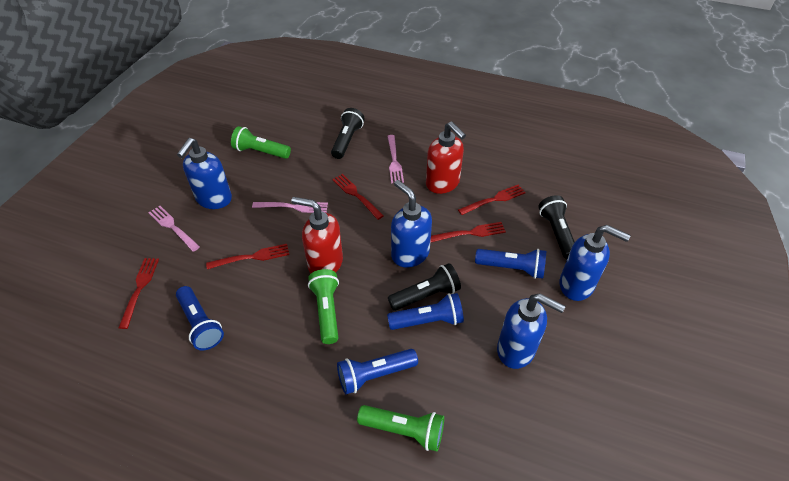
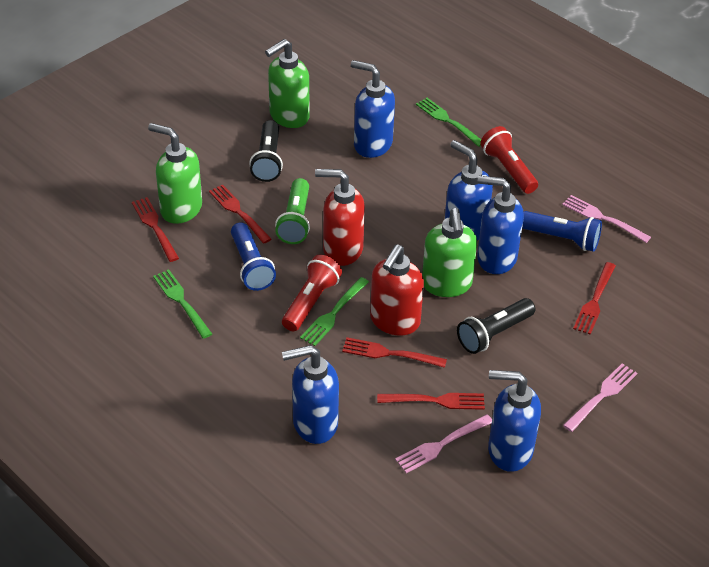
black flashlight: [331,108,365,159] [388,263,461,311] [538,195,575,259] = 3 -> [249,120,283,182] [457,298,535,354] = 2
blue flashlight: [176,286,224,351] [337,349,418,394] [387,293,464,330] [475,249,546,279] = 4 -> [231,222,276,291] [522,211,602,252] = 2
blue soap dispenser: [177,138,232,209] [391,180,432,267] [497,293,565,369] [560,225,631,301] = 4 -> [282,345,339,444] [351,60,395,158] [445,140,493,241] [477,176,524,274] [488,370,541,472] = 5
green flashlight: [231,126,291,159] [308,269,339,344] [357,405,444,451] = 3 -> [275,178,310,244] = 1
green fork: none = 0 -> [153,269,212,339] [300,277,369,346] [416,98,481,147] = 3
green soap dispenser: none = 0 -> [148,123,202,224] [265,39,309,128] [422,208,477,297] = 3
red flashlight: none = 0 -> [282,255,342,331] [480,126,538,194] = 2

